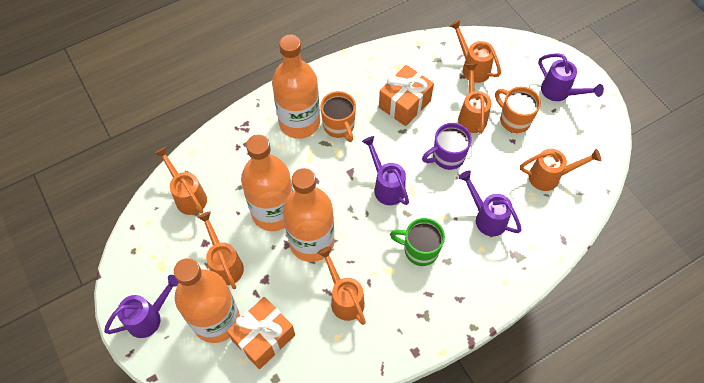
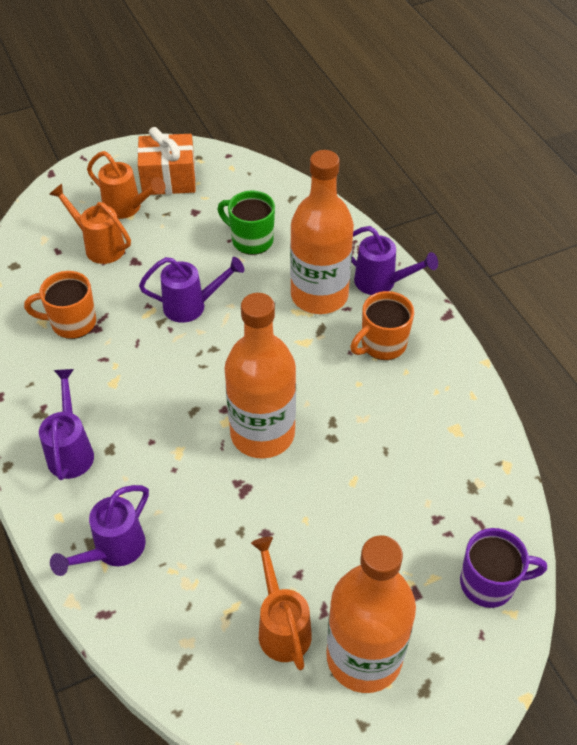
orange bottle: [174,258,240,343] [241,135,293,231] [272,35,320,139] [283,168,335,262] = 4 -> [224,293,296,459] [290,150,354,314] [326,535,416,693] = 3
orange gift: [227,297,295,369] [379,65,434,126] = 2 -> [137,127,196,195] = 1
orange watering can: [154,147,207,215] [197,212,244,289] [318,247,366,325] [449,20,501,83] [458,64,491,134] [520,149,601,191] = 6 -> [49,184,131,264] [87,151,165,219] [251,537,312,670] = 3

